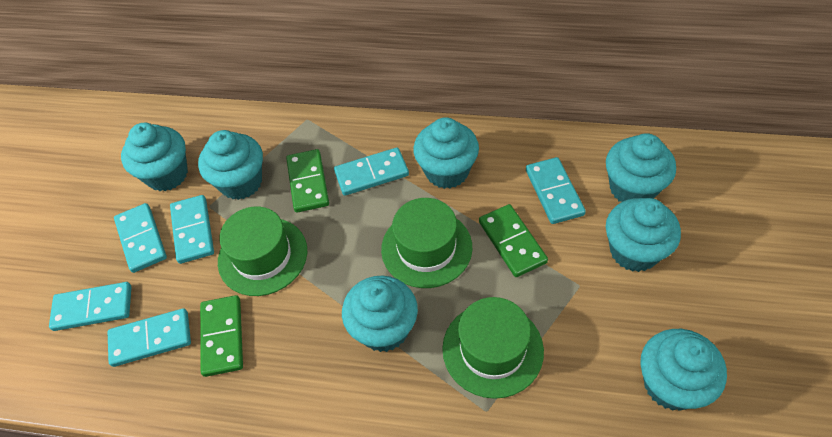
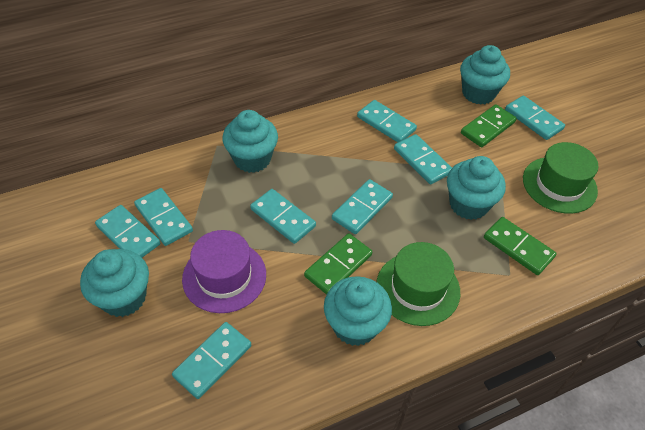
green hat: [218,207,307,296] [381,198,472,288] [442,297,544,399] = 3 -> [377,242,460,326] [523,142,598,214] = 2
purple hat: none = 0 -> [182,230,266,313] = 1
turquoise cupcake: [121,123,188,191] [198,130,263,200] [342,276,418,352] [413,117,479,189] [606,133,676,202] [606,198,681,272] [640,329,727,411] = 7 -> [80,249,149,317] [222,110,278,173] [324,276,392,346] [447,156,506,220] [460,45,510,104] = 5
turquoise domino: [49,282,132,331] [108,308,191,367] [114,203,167,273] [170,195,214,264] [334,147,409,196] [526,157,586,224] = 6 -> [95,205,160,257] [134,188,193,246] [172,322,251,399] [250,189,316,244] [332,179,393,234] [357,100,417,142] [394,134,452,184] [505,95,565,140] = 8

